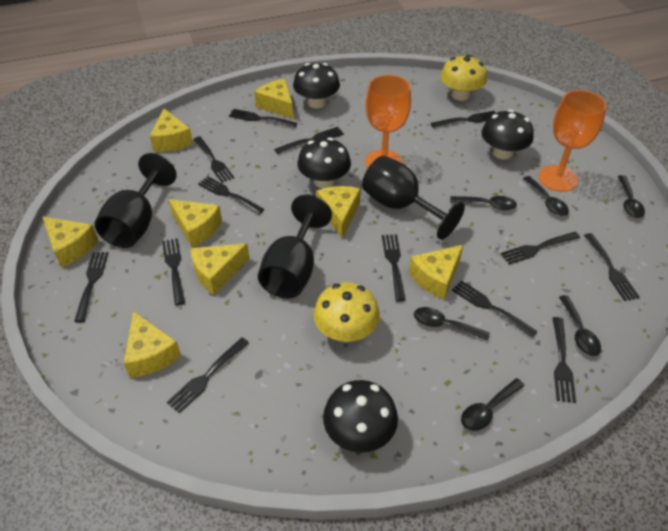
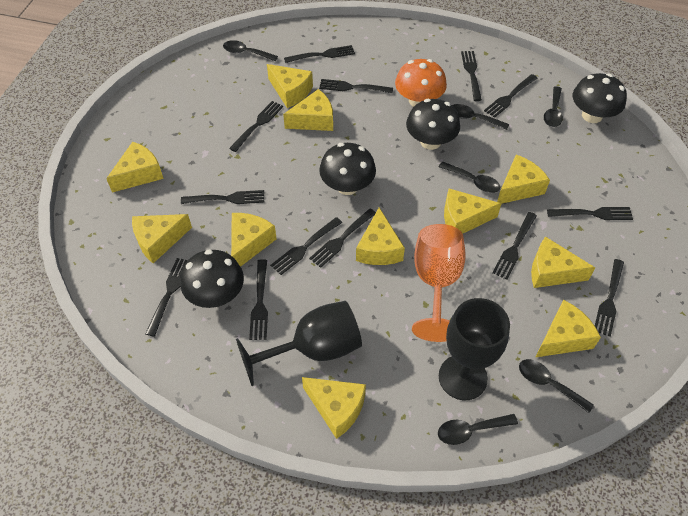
black goblet: [94,153,177,248] [258,195,332,298] [362,156,465,240] = 3 -> [236,301,362,386] [439,298,510,400] = 2
orange goblet: [365,75,411,168] [539,90,607,192] = 2 -> [412,224,466,342] = 1
orange mushroom: none = 0 -> [395,59,447,107] = 1
yellow cheese: [43,217,98,267] [123,311,181,377] [150,108,193,152] [168,199,222,247] [190,243,250,294] [254,79,294,119] [317,186,361,238] [409,244,464,299] = 8 -> [106,142,164,192] [132,214,192,263] [231,213,277,267] [267,64,313,108] [283,89,333,131] [302,377,366,439] [356,208,405,265] [444,188,502,234] [497,155,550,204] [531,236,595,288] [536,300,601,357] = 11
yellow mushroom: [314,282,380,342] [440,55,487,101] = 2 -> none = 0

